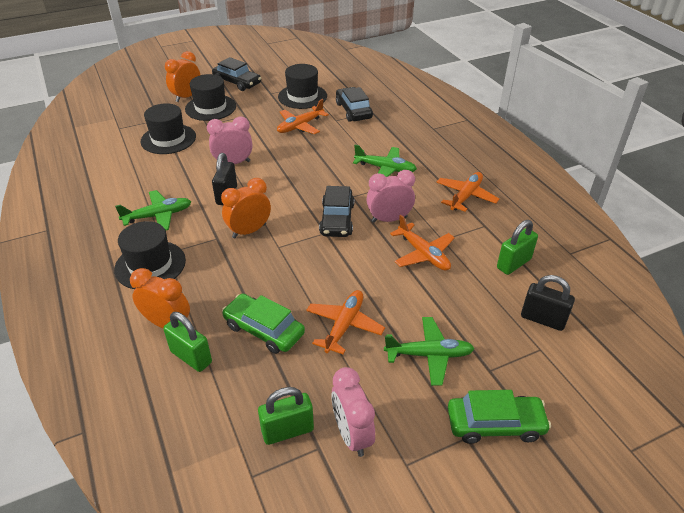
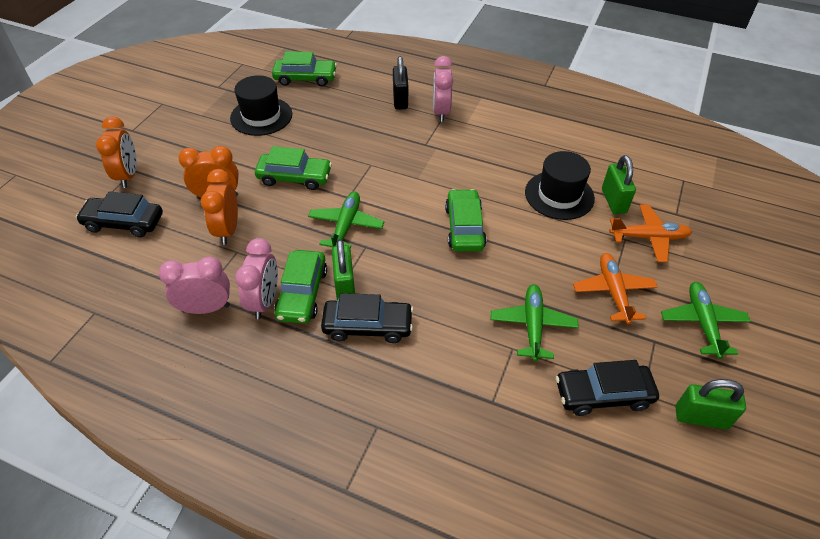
black hat: [114,221,186,289] [141,103,196,154] [185,74,236,121] [278,64,327,109] = 4 -> [230,75,292,136] [525,151,595,220] = 2
black padlock: [212,153,237,205] [521,275,575,331] = 2 -> [393,56,408,110] = 1
green car: [222,293,305,354] [448,390,551,444] = 2 -> [255,146,332,190] [272,51,337,87] [274,250,327,324] [445,189,487,251] = 4
orange plane: [277,99,329,134] [306,290,385,355] [390,215,455,271] [436,172,499,212] = 4 -> [573,253,658,325] [609,205,692,262] = 2

